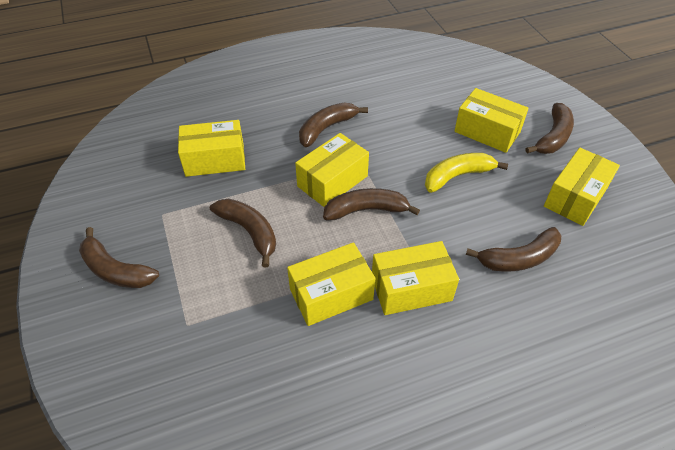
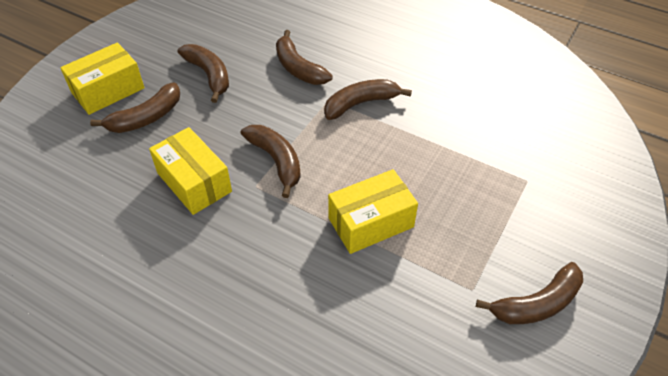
yellow banana: [425,153,508,193] = 1 -> none = 0
yellow box: [178,120,245,177] [287,242,375,326] [295,133,369,207] [372,241,459,315] [454,88,529,153] [544,148,620,226] = 6 -> [60,42,145,115] [149,127,232,215] [328,169,418,254] = 3

